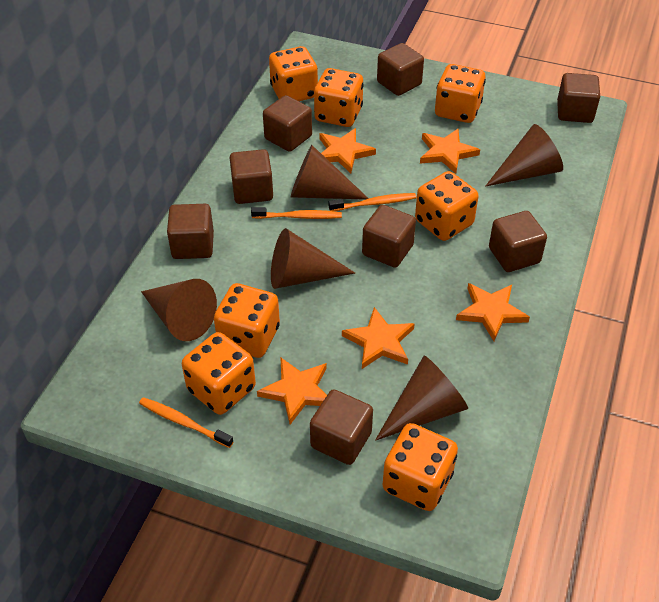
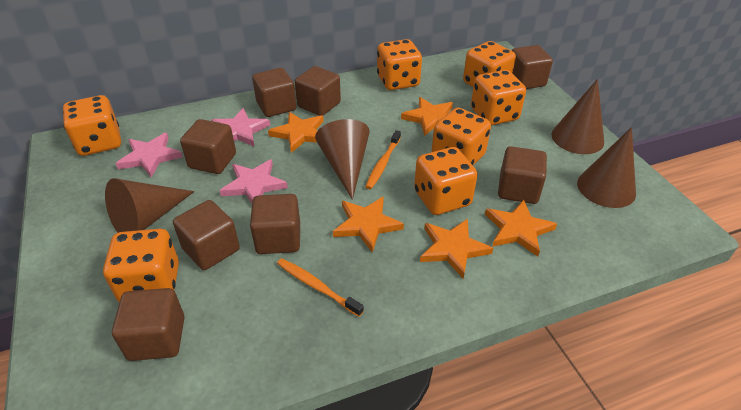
brown cone: [141,279,217,341] [271,228,355,289] [291,145,369,200] [375,356,468,441] [485,124,563,187] = 5 -> [105,178,194,233] [315,119,370,200] [551,79,604,154] [577,127,636,208] = 4
orange toothbrush: [139,397,234,448] [251,207,342,219] [329,193,416,211] = 3 -> [277,258,364,317] [365,130,401,189] = 2
pink star: none = 0 -> [115,133,183,178] [211,108,270,147] [220,159,288,203] = 3

